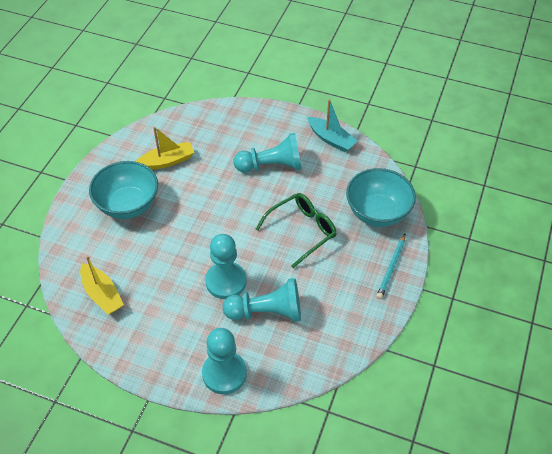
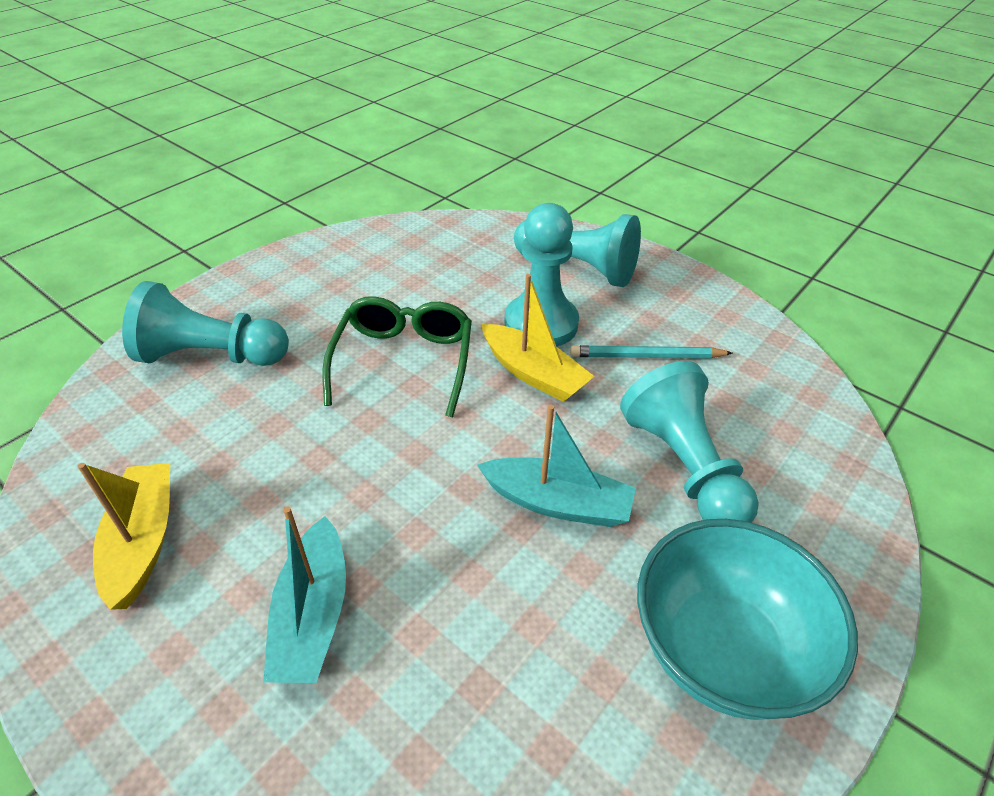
turquoise boat: [307,99,358,152] = 1 -> [263,507,346,683] [477,405,636,527] = 2
turquoise bowl: [89,161,158,219] [346,168,416,227] = 2 -> [637,519,858,720] = 1

